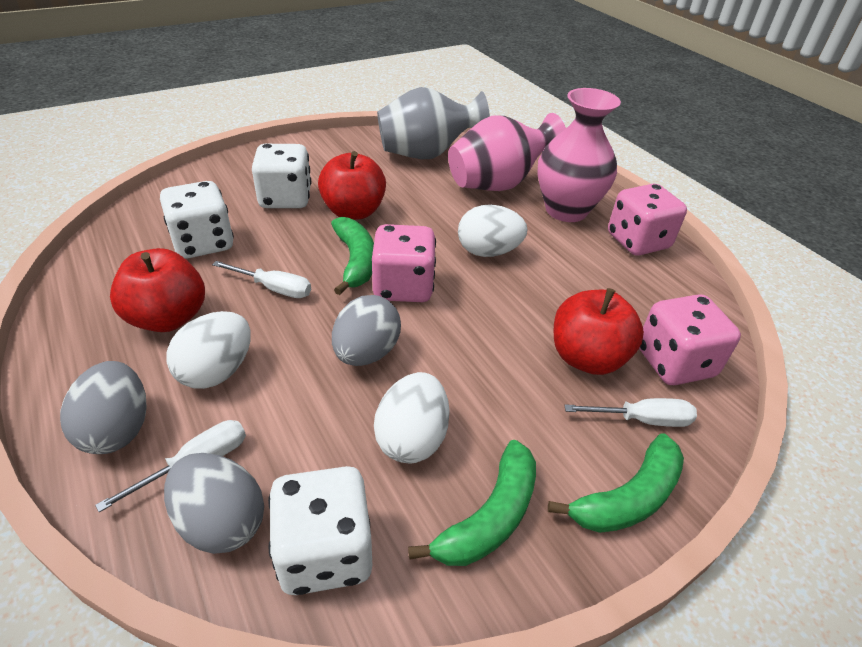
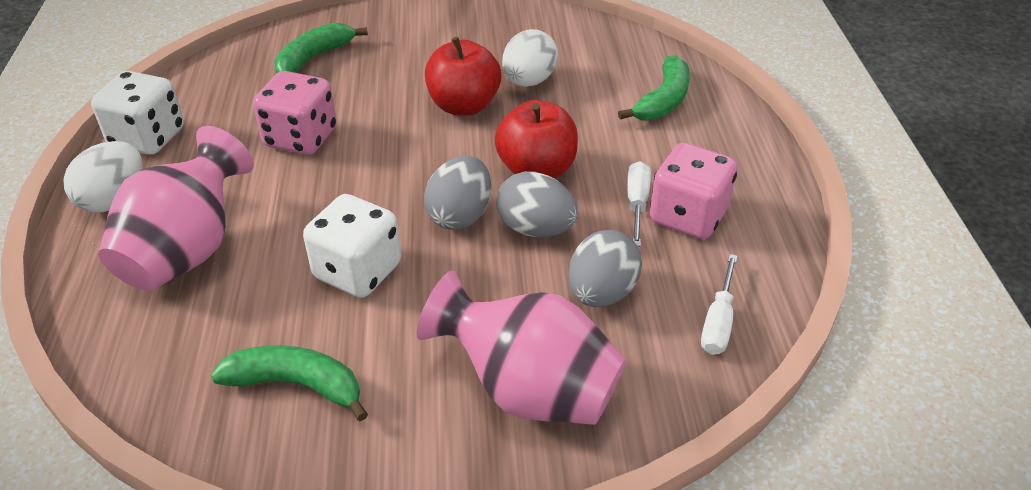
grey vase: [377,87,490,159] = 1 -> none = 0
pink dice: [372,224,436,302] [608,184,687,256] [639,294,741,385] = 3 -> [253,71,337,155] [650,143,737,239] = 2
red apple: [110,248,205,332] [318,151,386,220] [554,288,644,375] = 3 -> [425,37,501,116] [495,100,578,178] = 2
white dice: [160,181,234,258] [252,144,311,208] [268,466,372,595] = 3 -> [91,71,184,155] [303,194,401,298] = 2
white egg: [166,311,251,389] [374,372,450,464] [458,205,527,257] = 3 -> [64,141,143,213] [502,29,558,87] = 2
white screwdriver: [95,420,246,512] [212,261,311,298] [564,398,697,427] = 3 -> [627,161,651,247] [701,254,737,355] = 2

